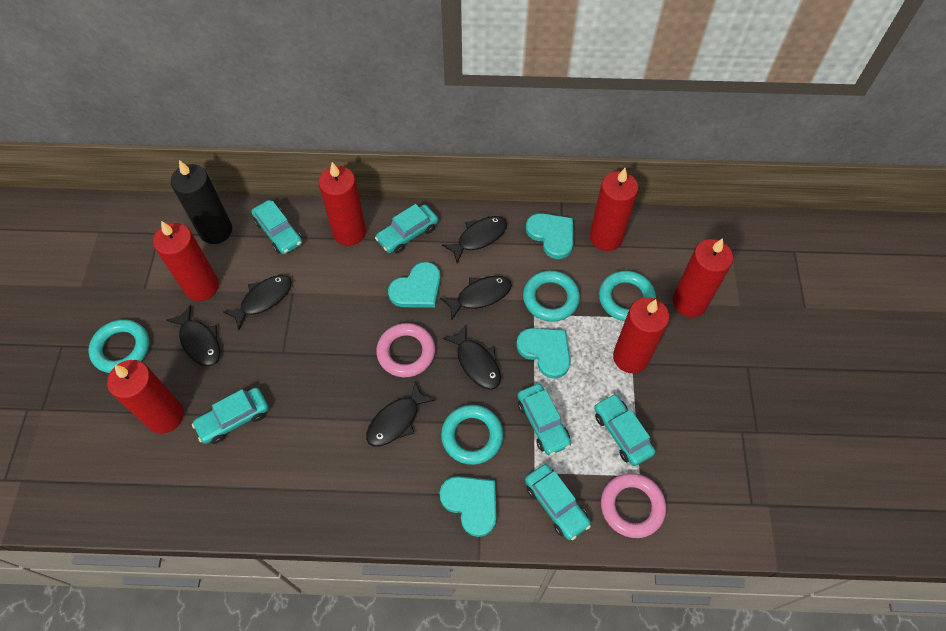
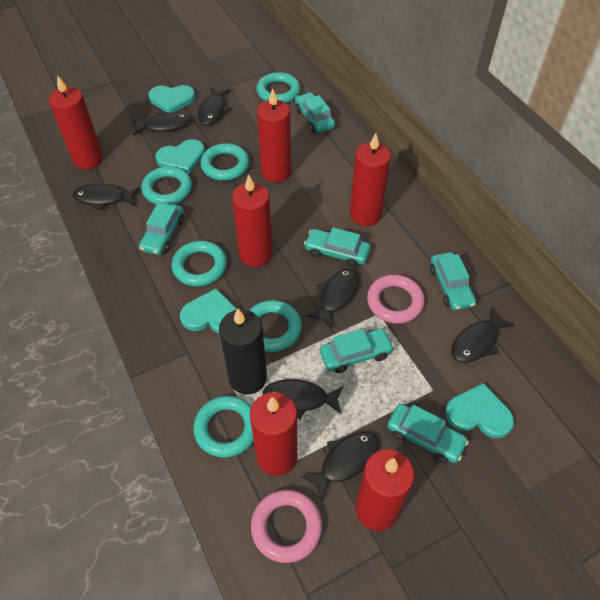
black fish: [166,305,220,366] [223,275,292,330] [366,382,436,446] [440,276,512,320] [442,216,507,263] [443,325,501,389] = 6 -> [73,184,140,210] [132,111,191,135] [198,87,231,125] [263,379,344,419] [301,432,379,502] [307,268,359,328] [451,308,514,363] = 7
turquoise ring: [88,319,149,373] [441,405,503,465] [523,270,580,322] [599,271,656,321] = 4 -> [141,166,192,205] [172,241,227,287] [193,395,254,458] [201,143,249,181] [249,300,302,352] [256,72,301,103] = 6

